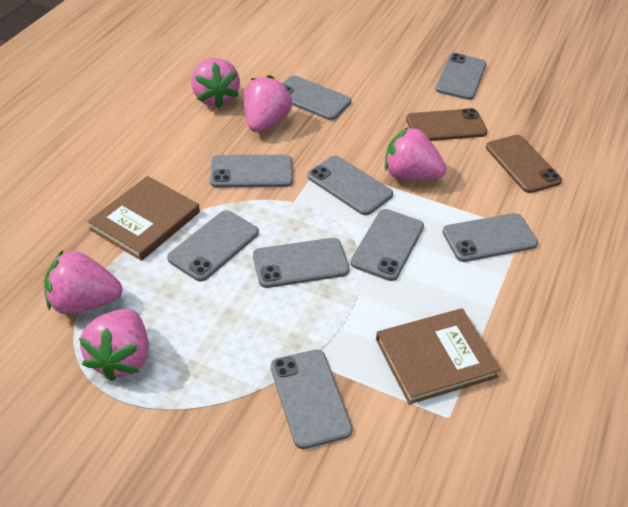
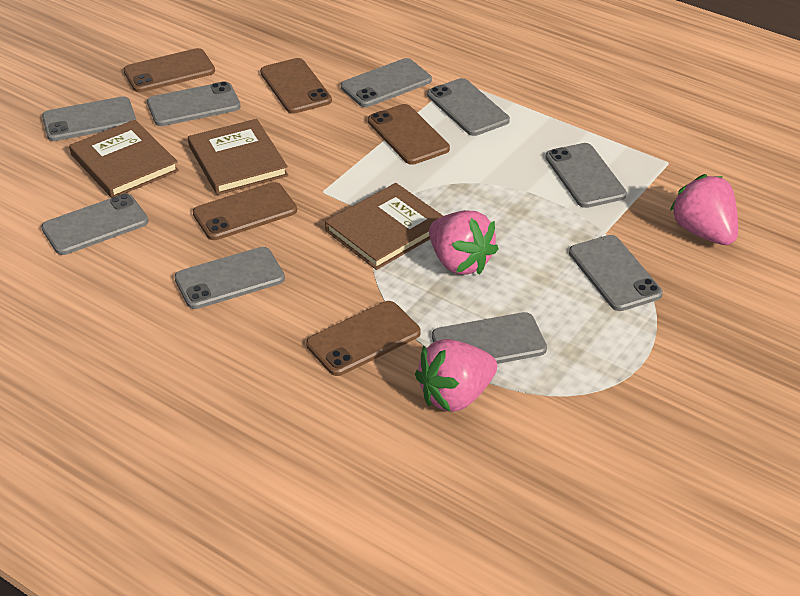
brown book: [87,176,200,261] [376,308,501,405] = 2 -> [69,120,179,198] [188,119,288,195] [325,183,443,270] = 3
brown phone: [406,108,488,141] [486,135,562,193] = 2 -> [124,48,215,92] [193,182,297,240] [260,58,332,114] [306,301,421,376] [368,104,450,165] = 5
pink strawberry: [44,250,122,314] [79,309,149,381] [191,58,240,109] [244,75,292,132] [385,127,446,180] = 5 -> [415,339,497,412] [429,210,499,275] [670,174,738,245] = 3

